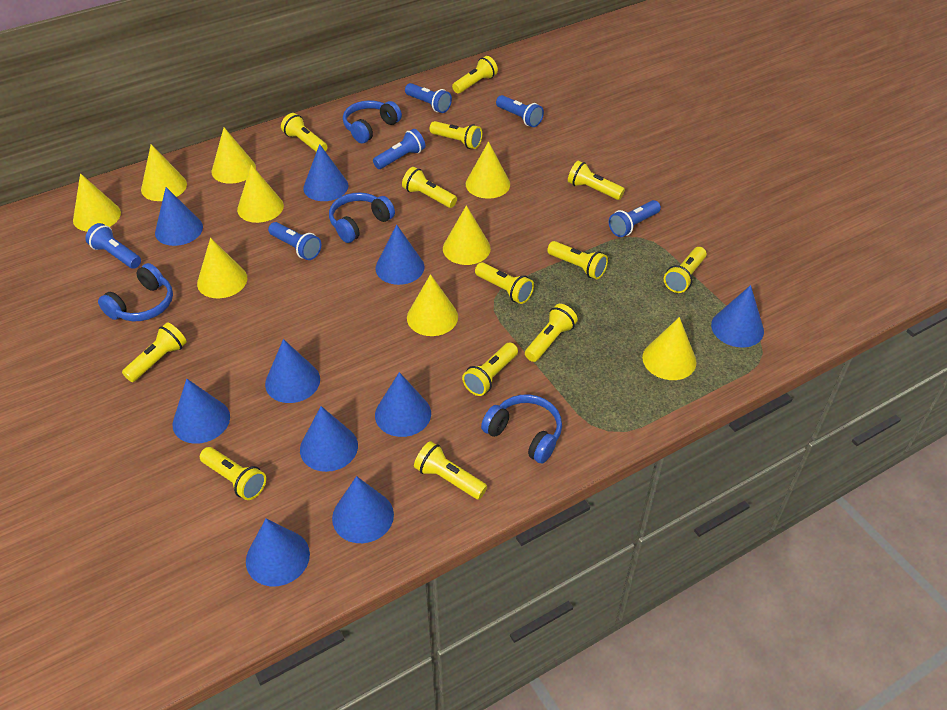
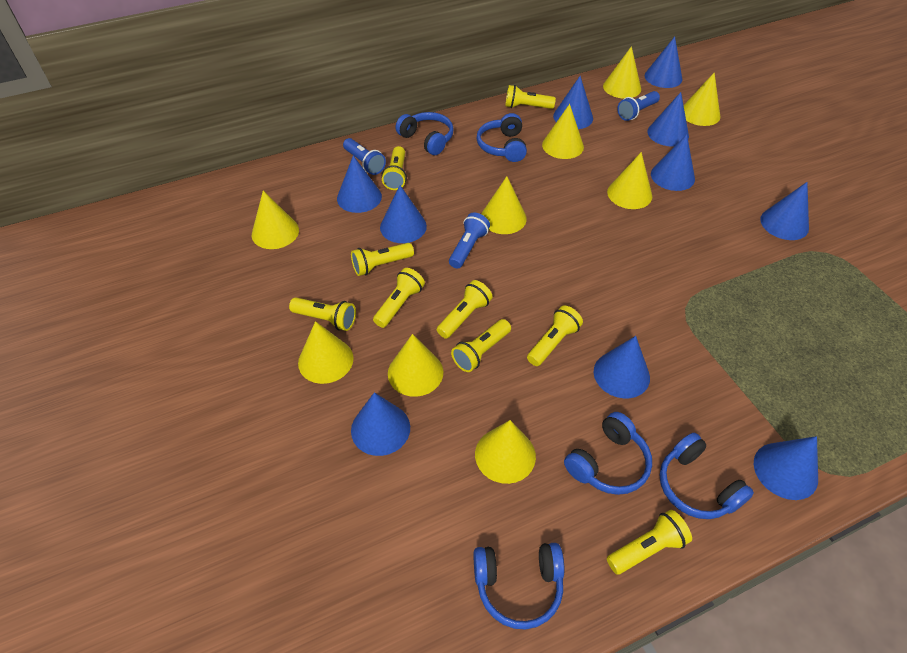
blue flashlight: [85,223,141,269] [268,222,321,260] [373,129,425,169] [405,83,452,113] [496,95,544,127] [609,200,661,237] = 6 -> [343,138,386,175] [449,213,490,269] [617,91,660,121] = 3
blue headphones: [98,263,173,321] [329,192,395,243] [343,100,402,143] [481,394,562,464] = 4 -> [396,112,454,155] [473,543,564,630] [477,113,527,162] [564,412,652,495] [659,433,754,519] = 5
yellow flashlight: [122,323,187,382] [200,447,266,500] [281,113,327,152] [402,167,457,208] [414,441,487,499] [430,121,482,149] [452,56,498,94] [462,343,518,396] [475,262,534,304] [525,304,578,362] [547,241,608,279] [568,161,625,200] [664,247,707,293] = 13 -> [289,297,356,331] [351,243,414,276] [373,268,425,328] [382,146,407,190] [437,280,493,339] [451,319,511,372] [505,85,556,109] [527,305,583,366] [607,510,692,575] = 9

